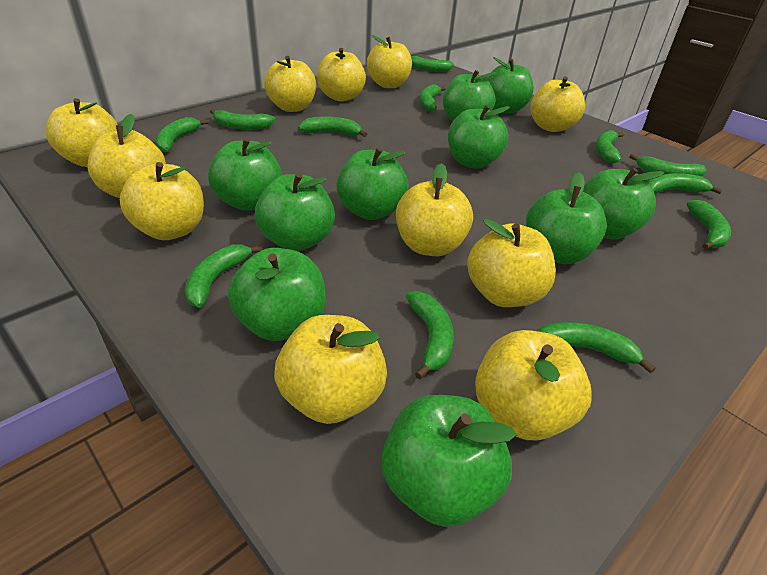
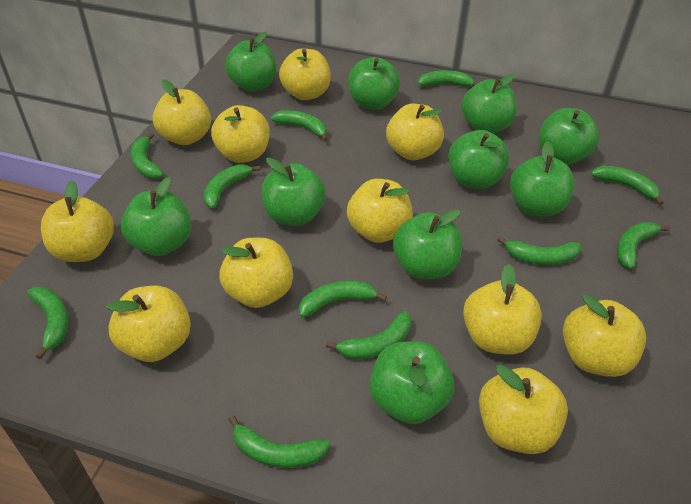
green banana: [156,117,208,152] [185,244,263,308] [210,109,275,130] [298,116,367,137] [406,291,454,379] [411,56,454,72] [419,84,446,111] [537,322,656,373] [596,130,624,163] [629,154,706,176] [648,173,723,194] [687,200,731,250] = 12 -> [27,287,68,359] [131,133,163,179] [204,164,260,208] [228,415,330,468] [271,110,327,142] [299,281,387,317] [326,311,411,359] [418,70,478,87] [497,236,581,265] [591,166,663,205] [617,222,670,269] = 11

